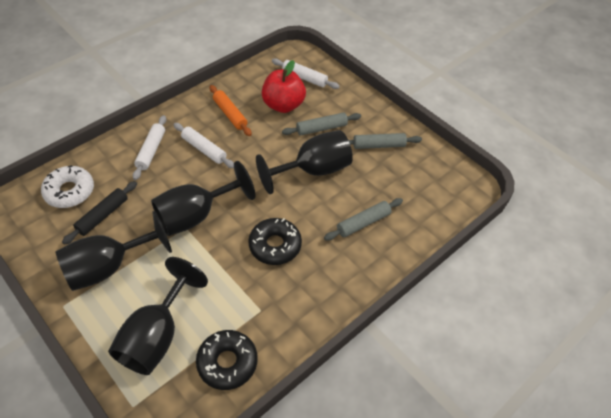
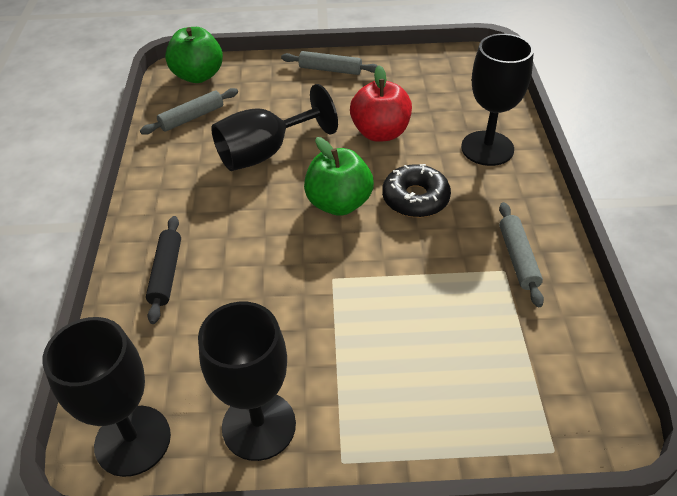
black donut: [196,330,258,390] [248,218,302,265] = 2 -> [382,164,451,217] = 1
green apple: none = 0 -> [165,27,223,83] [304,137,374,216] = 2
orange rolling pin: [209,85,252,136] = 1 -> none = 0
white donut: [41,165,94,208] = 1 -> none = 0
white rolling pin: [133,115,166,180] [173,123,234,168] [272,58,340,89] = 3 -> none = 0

